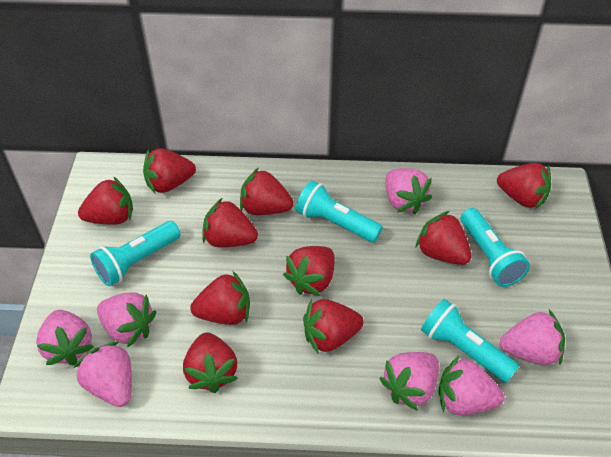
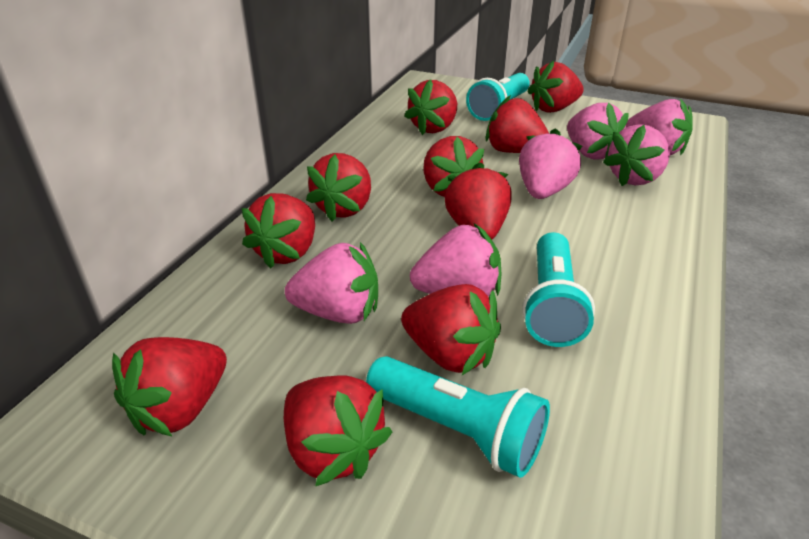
pink strawberry: [36,310,94,365] [74,342,132,407] [97,292,156,348] [379,352,439,411] [385,168,432,214] [438,356,504,415] [500,310,565,365] = 7 -> [285,242,378,324] [410,223,501,296] [519,128,582,199] [567,102,629,160] [603,124,670,186] [626,98,693,156] = 6
turquoise flashlight: [90,221,181,286] [296,181,383,243] [421,299,519,383] [461,208,530,287] = 4 -> [366,356,550,478] [466,73,530,121] [522,232,595,347] = 3

